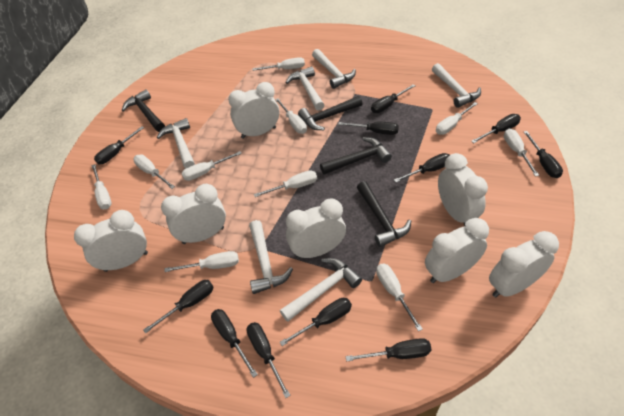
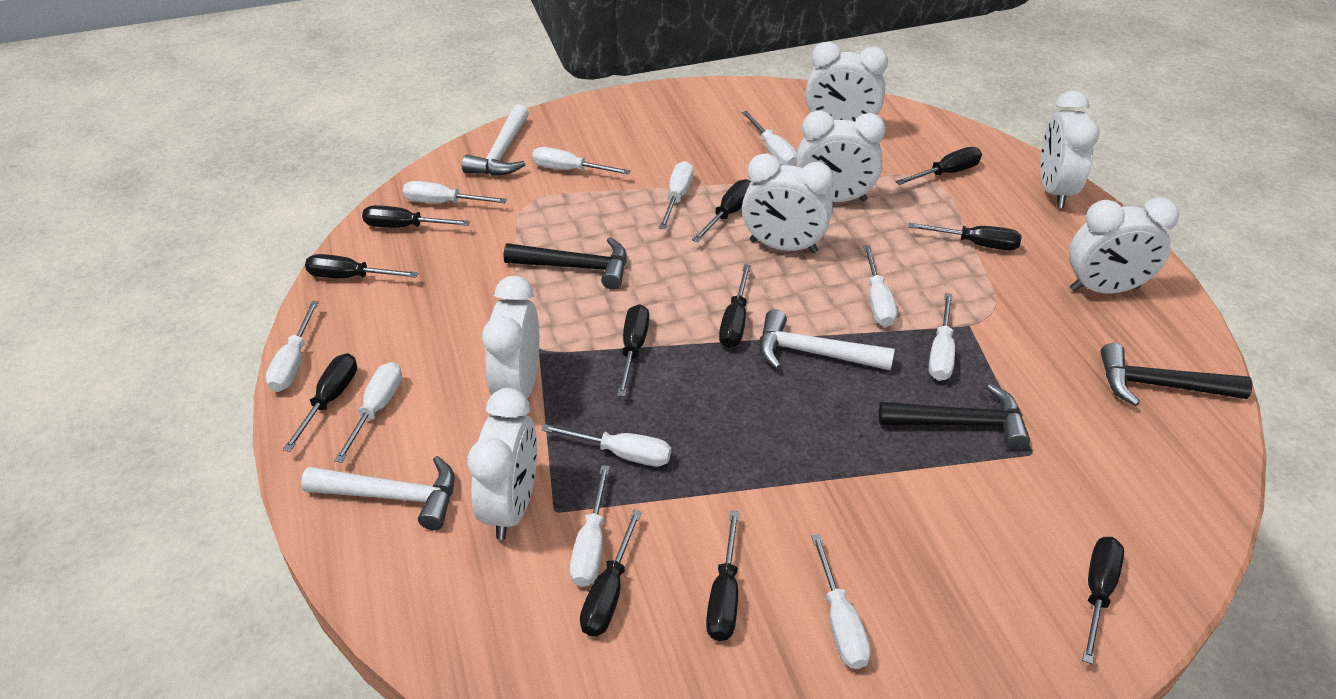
black hammer: [122,89,165,132] [298,96,362,130] [320,137,392,175] [357,181,411,247] = 4 -> [504,237,627,290] [879,384,1030,450] [1100,343,1252,406] = 3
white hammer: [157,118,195,169] [249,220,293,294] [280,258,362,322] [285,66,324,111] [312,49,356,89] [432,63,481,108] = 6 -> [301,456,455,530] [462,104,529,176] [760,309,895,370] = 3
white screwdriver: [91,164,112,209] [133,154,175,189] [165,251,239,272] [182,151,242,181] [252,57,305,71] [254,170,317,197] [275,98,307,134] [376,264,423,331] [436,102,478,135] [504,129,539,176] = 10 -> [265,301,319,392] [334,362,402,463] [403,181,507,203] [532,147,631,175] [541,424,671,466] [570,465,610,587] [659,161,694,229] [742,111,797,166] [811,534,871,669] [863,245,897,327] [929,293,955,381] = 11

